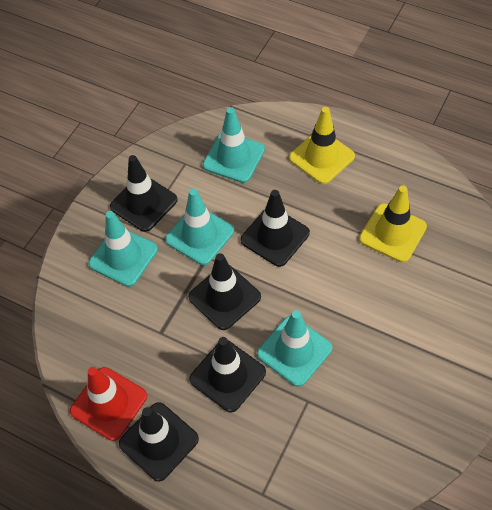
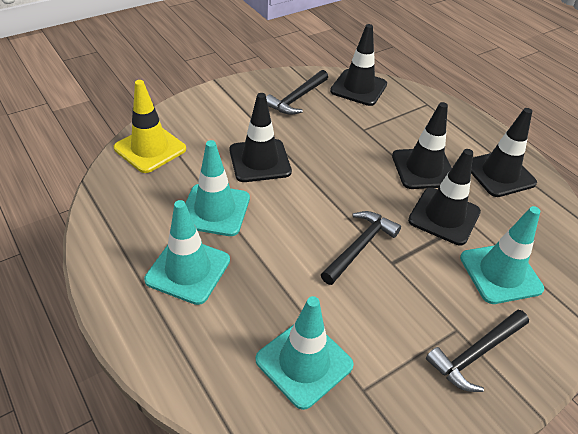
black hammer: none = 0 -> [266,70,328,115] [321,211,401,285] [426,310,529,392] = 3
red traffic cone: [70,367,147,441] = 1 -> none = 0
yellow traffic cone: [289,107,355,184] [359,186,427,262] = 2 -> [114,80,186,173] = 1

